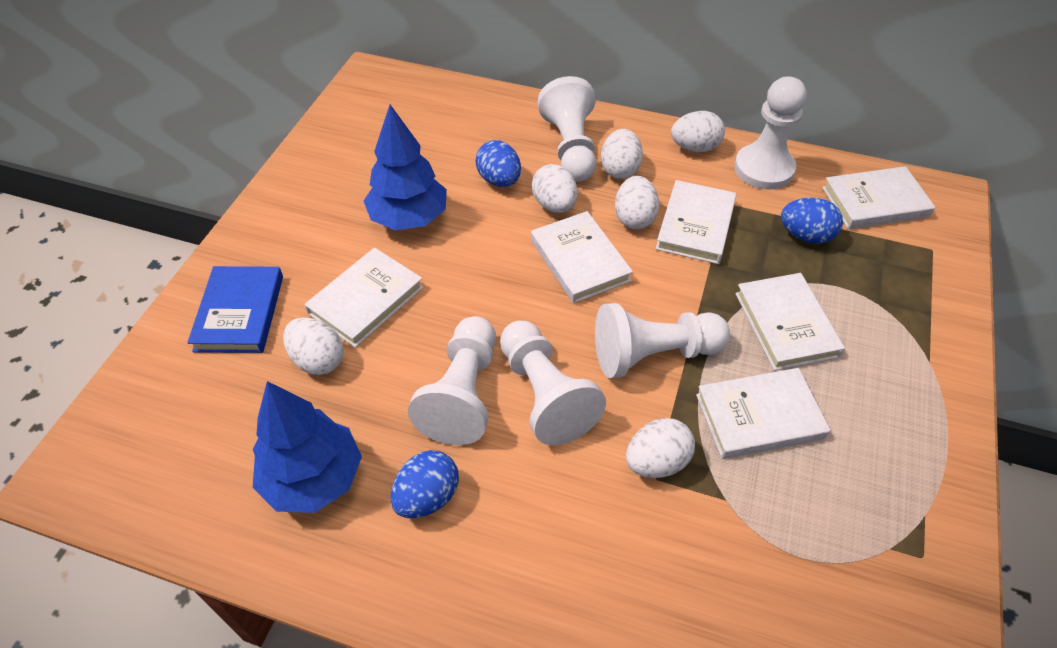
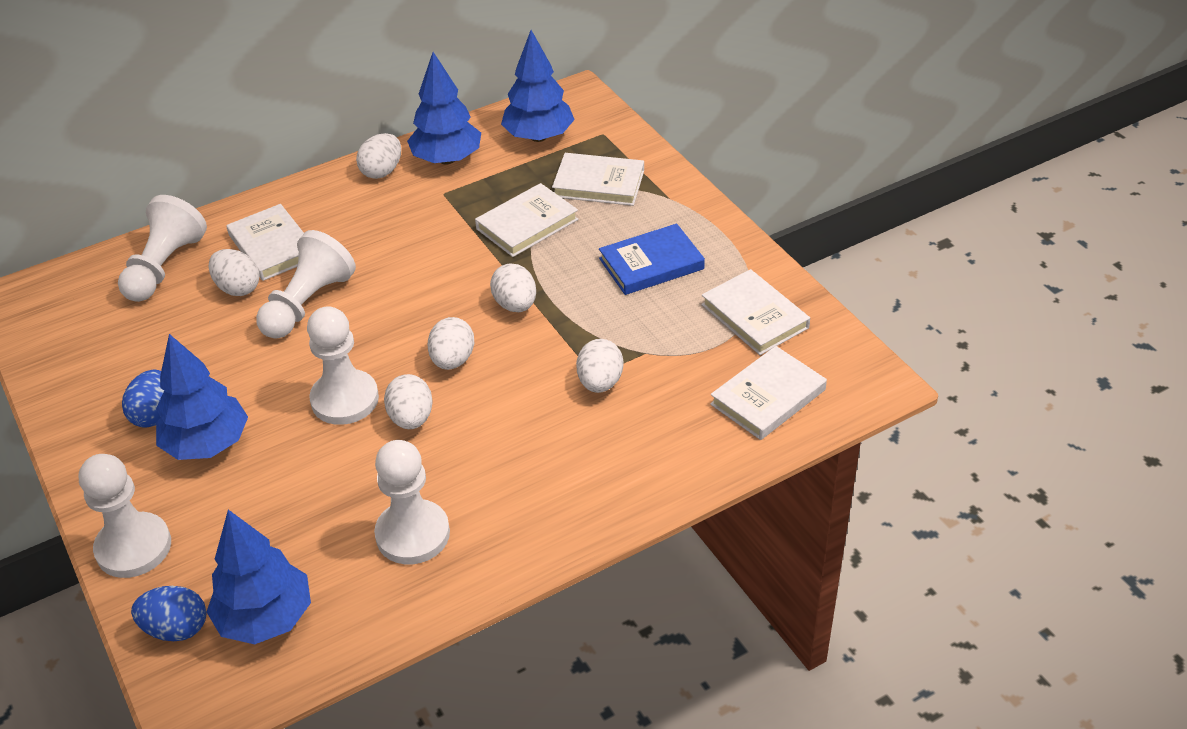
blue egg: [391,450,459,518] [476,140,521,187] [781,197,843,244] = 3 -> [122,370,164,428] [131,586,206,641] = 2
blue tree: [253,381,362,513] [364,105,447,230] = 2 -> [156,334,248,460] [207,510,311,644] [407,52,481,164] [501,30,575,142] = 4
white book: [304,248,424,348] [531,211,633,303] [656,180,737,264] [696,368,830,459] [735,273,845,371] [822,166,935,229] = 6 -> [226,204,304,281] [475,183,578,257] [552,153,644,206] [701,269,810,355] [710,346,827,440] = 5

